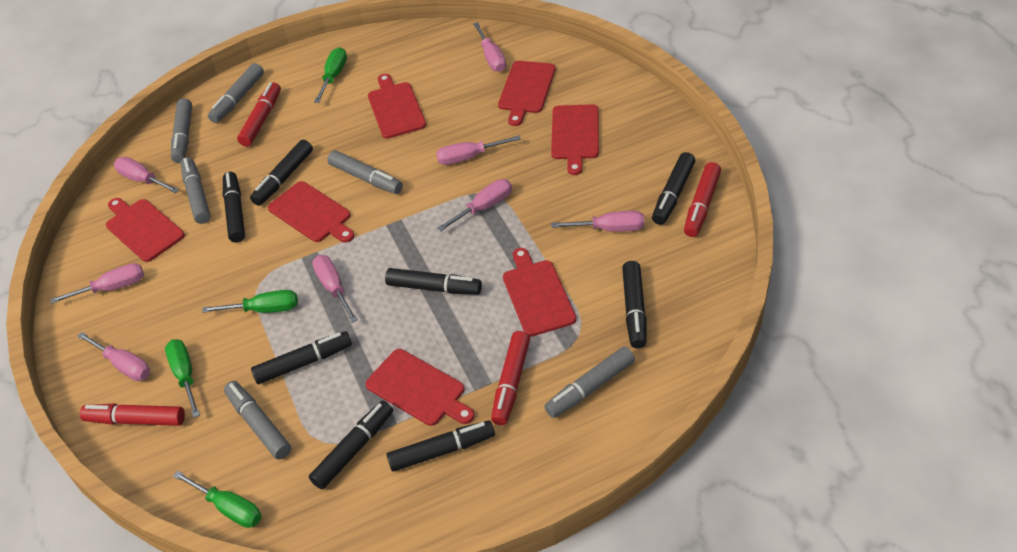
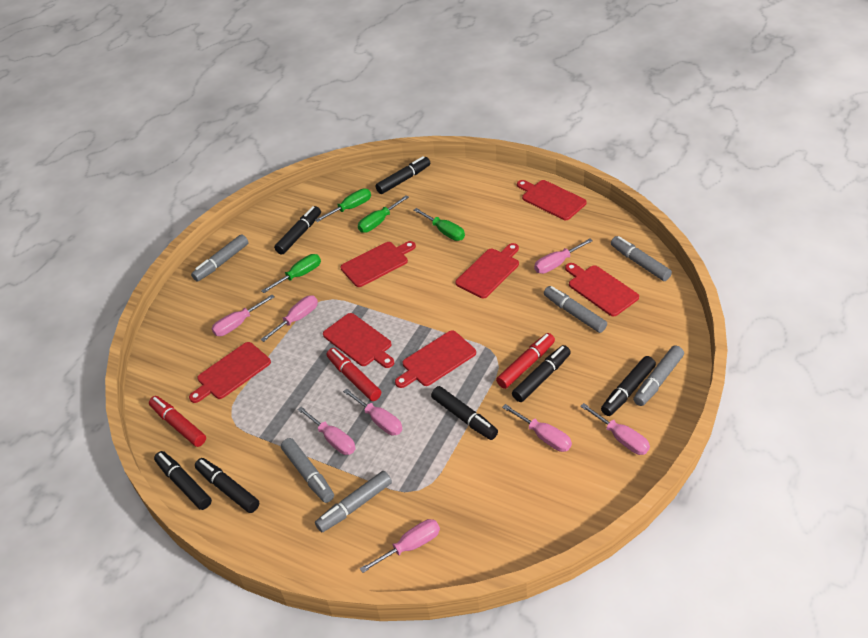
black marker: [223,172,245,243] [250,140,313,206] [251,331,352,384] [309,401,393,489] [385,268,482,295] [387,420,495,472] [622,261,647,348] [652,152,695,225] = 8 -> [154,451,212,510] [195,458,259,513] [274,206,321,255] [375,156,430,194] [431,386,498,440] [512,345,571,402] [601,356,656,416] = 7
red marker: [80,404,185,426] [237,82,281,147] [491,331,530,425] [684,162,721,237] = 4 -> [149,396,206,447] [327,348,381,401] [496,333,555,389] = 3

